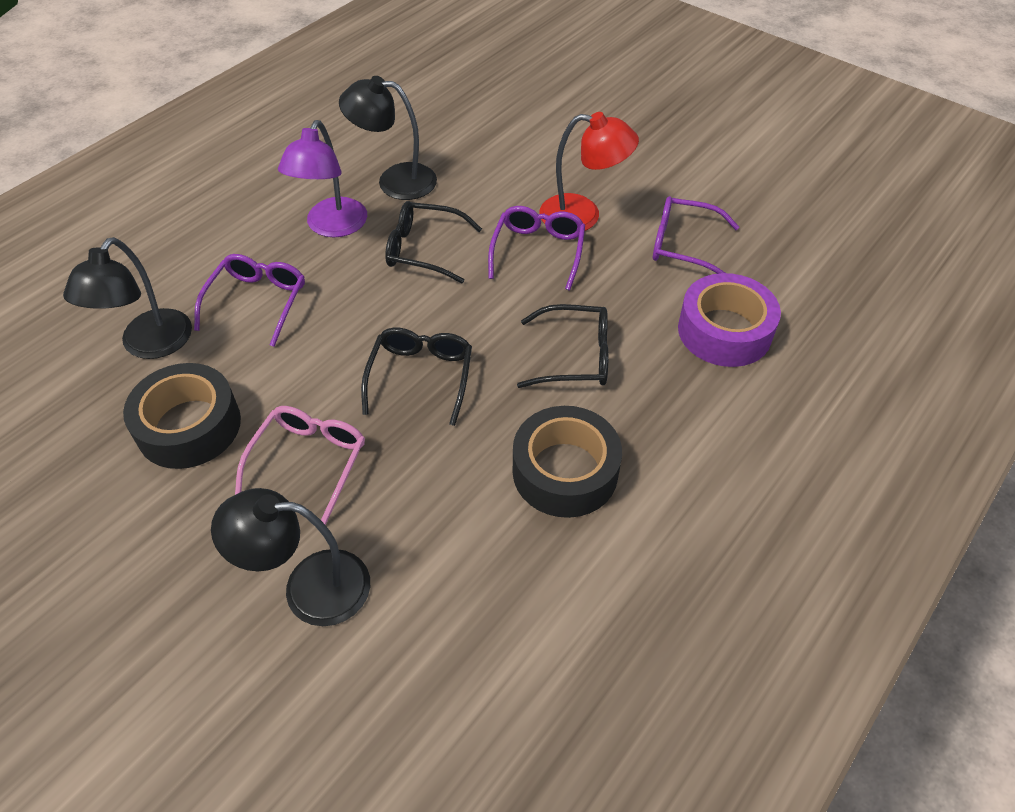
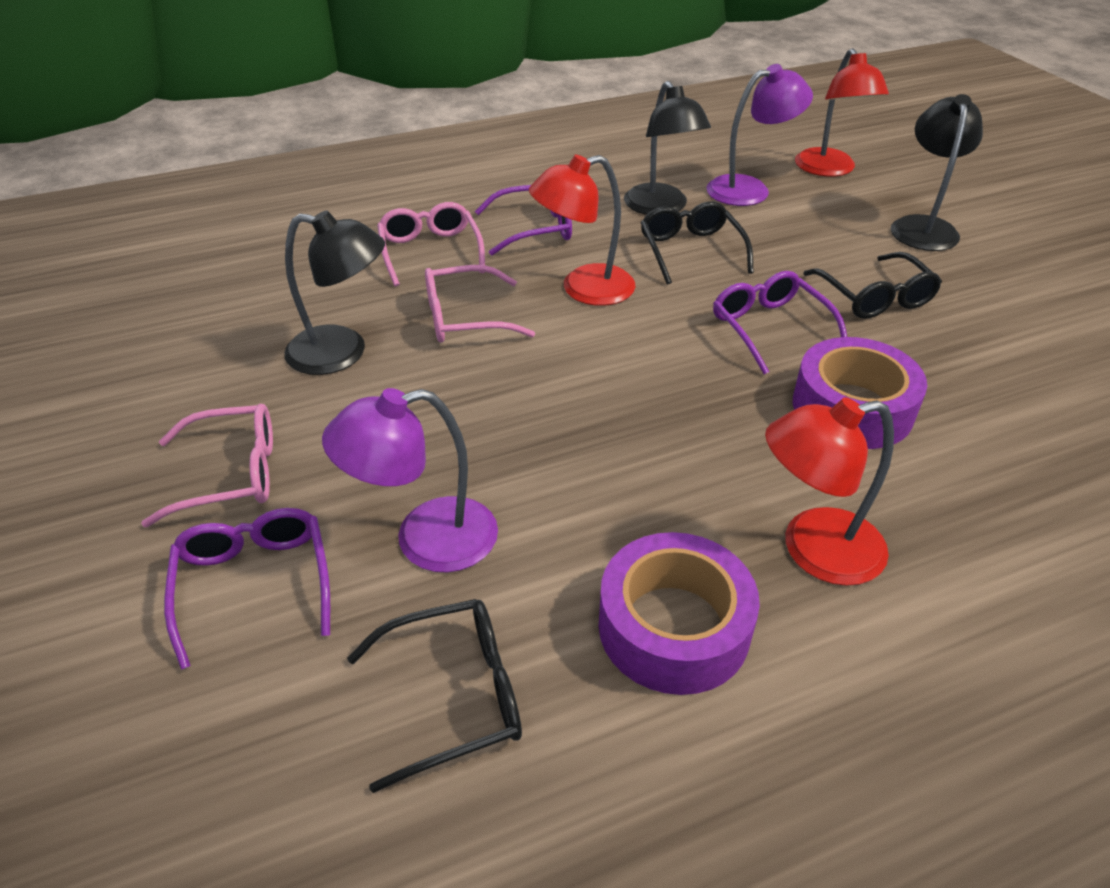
black tape: [123,363,241,469] [513,406,622,518] = 2 -> none = 0
pink glasses: [235,406,365,525] = 1 -> [141,404,273,527] [377,202,485,286] [425,265,535,343] = 3
purple lamp: [278,120,367,237] = 1 -> [322,388,498,573] [706,64,813,206] = 2
purple tape: [678,273,781,367] = 1 -> [599,532,760,695] [793,337,927,449] = 2
red lamp: [540,112,639,231] = 1 -> [529,155,636,306] [765,397,894,586] [795,48,889,177] = 3

